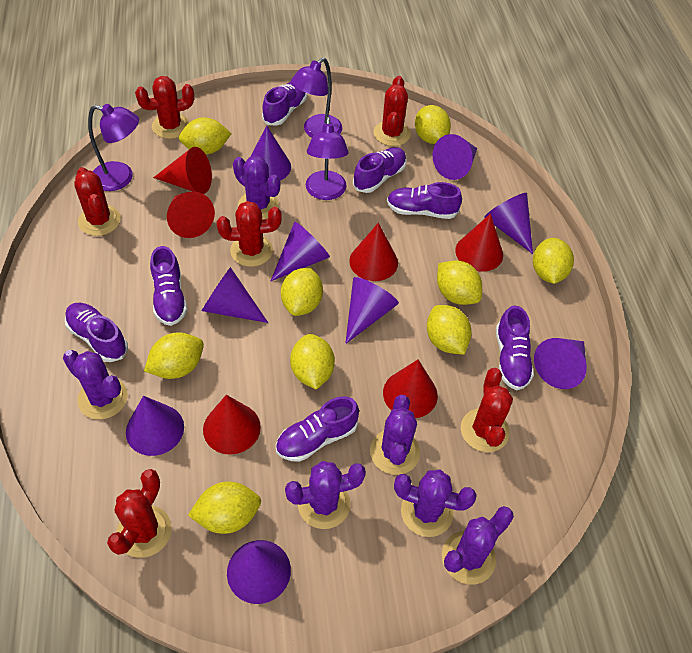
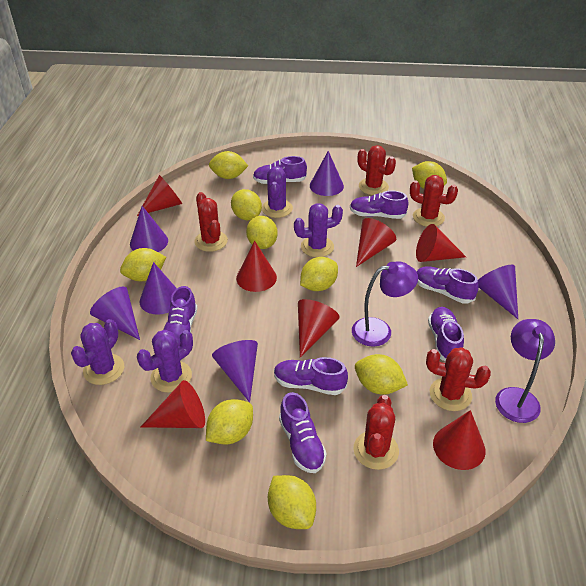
purple cactus: [63,350,128,419] [233,156,280,220] [285,461,366,529] [370,395,420,475] [394,470,477,537] [442,506,514,585] = 6 -> [71,319,124,385] [137,330,193,393] [262,166,293,218] [294,203,343,257] = 4
purple cone: [126,396,184,456] [202,267,268,323] [227,540,291,604] [250,125,291,181] [271,222,330,281] [345,277,399,344] [433,134,477,180] [484,193,533,254] [534,338,587,389] = 9 -> [90,287,140,340] [130,206,168,252] [140,262,177,315] [212,340,258,403] [310,151,344,196] [478,265,518,319] = 6
purple lamp: [88,104,139,191] [291,57,342,138] [306,117,349,200] = 3 -> [352,261,418,347] [495,319,555,423] = 2
red cactus: [74,167,121,236] [107,469,172,558] [135,76,194,139] [217,201,282,267] [374,76,411,146] [461,368,513,452] = 6 -> [194,192,228,252] [353,395,399,470] [358,145,396,195] [410,175,458,227] [426,347,491,411] = 5
red cone: [153,147,212,194] [167,191,215,238] [203,395,261,455] [349,223,398,281] [383,359,438,418] [455,214,503,272] = 6 -> [137,175,182,216] [141,380,205,428] [236,241,277,292] [298,299,340,357] [356,218,396,267] [416,224,466,262] [433,410,486,470] = 7

